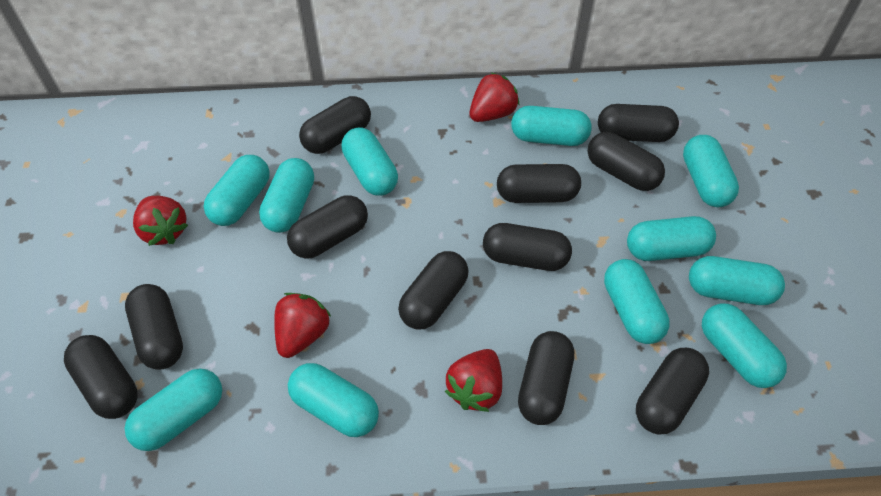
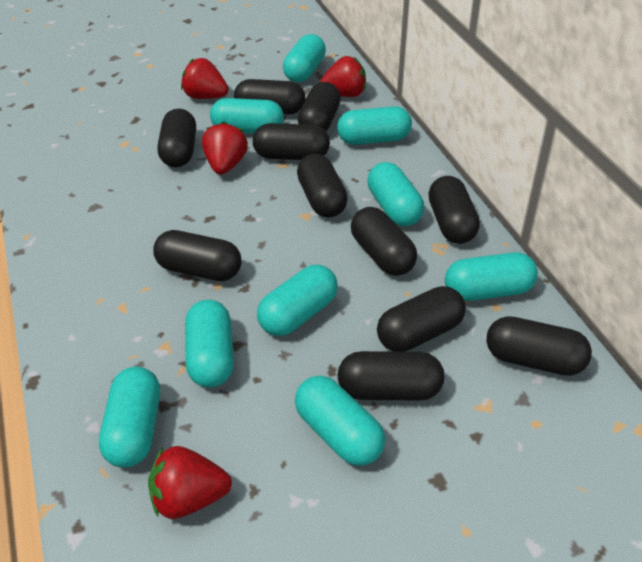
turquoise capsule: [125,368,222,451] [204,155,270,226] [259,158,314,233] [288,363,379,437] [341,128,398,196] [511,106,592,146] [604,259,670,344] [627,216,716,261] [683,135,739,207] [689,256,785,305] [702,303,787,388] = 11 -> [99,366,160,468] [185,300,234,388] [210,98,284,134] [257,265,338,336] [283,34,326,82] [295,375,385,466] [337,106,412,145] [367,162,424,227] [445,252,538,301] = 9

